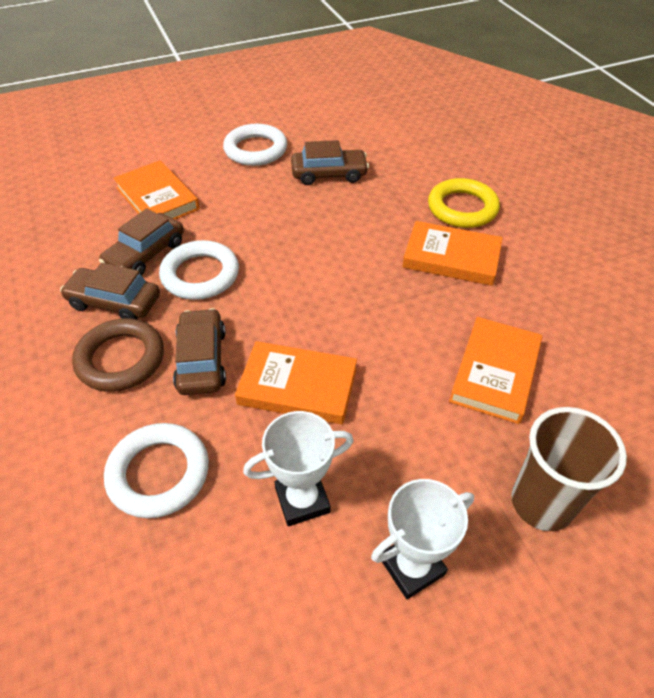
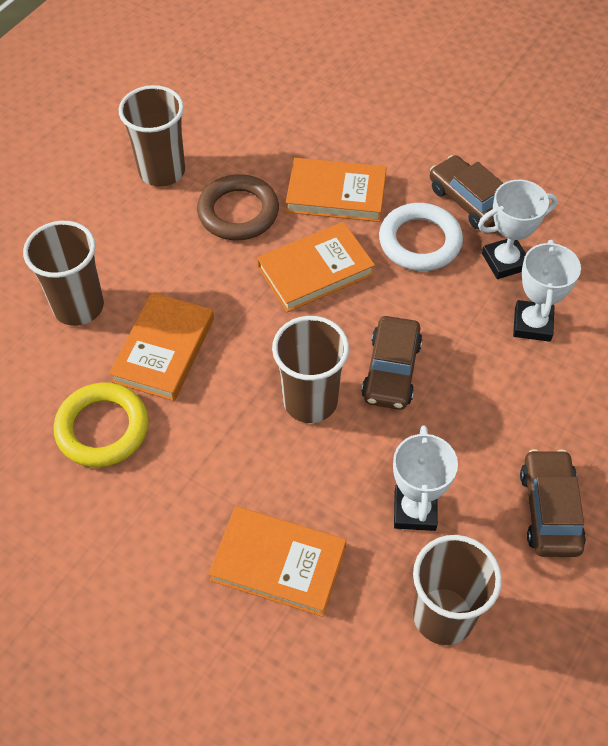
brown car: [60,263,160,319] [99,208,184,276] [173,308,226,395] [291,140,369,185] = 4 -> [362,316,422,410] [430,155,503,229] [520,449,586,557] = 3
brown cup: [512,407,627,531] = 1 -> [23,221,104,326] [118,85,185,187] [272,316,349,423] [413,535,502,645] = 4
white ring: [104,423,209,518] [159,240,239,300] [223,124,287,166] = 3 -> [379,203,463,271] = 1
white trophy: [243,411,354,526] [371,479,474,599] = 2 -> [393,425,458,531] [478,180,558,279] [513,240,581,342] = 3

